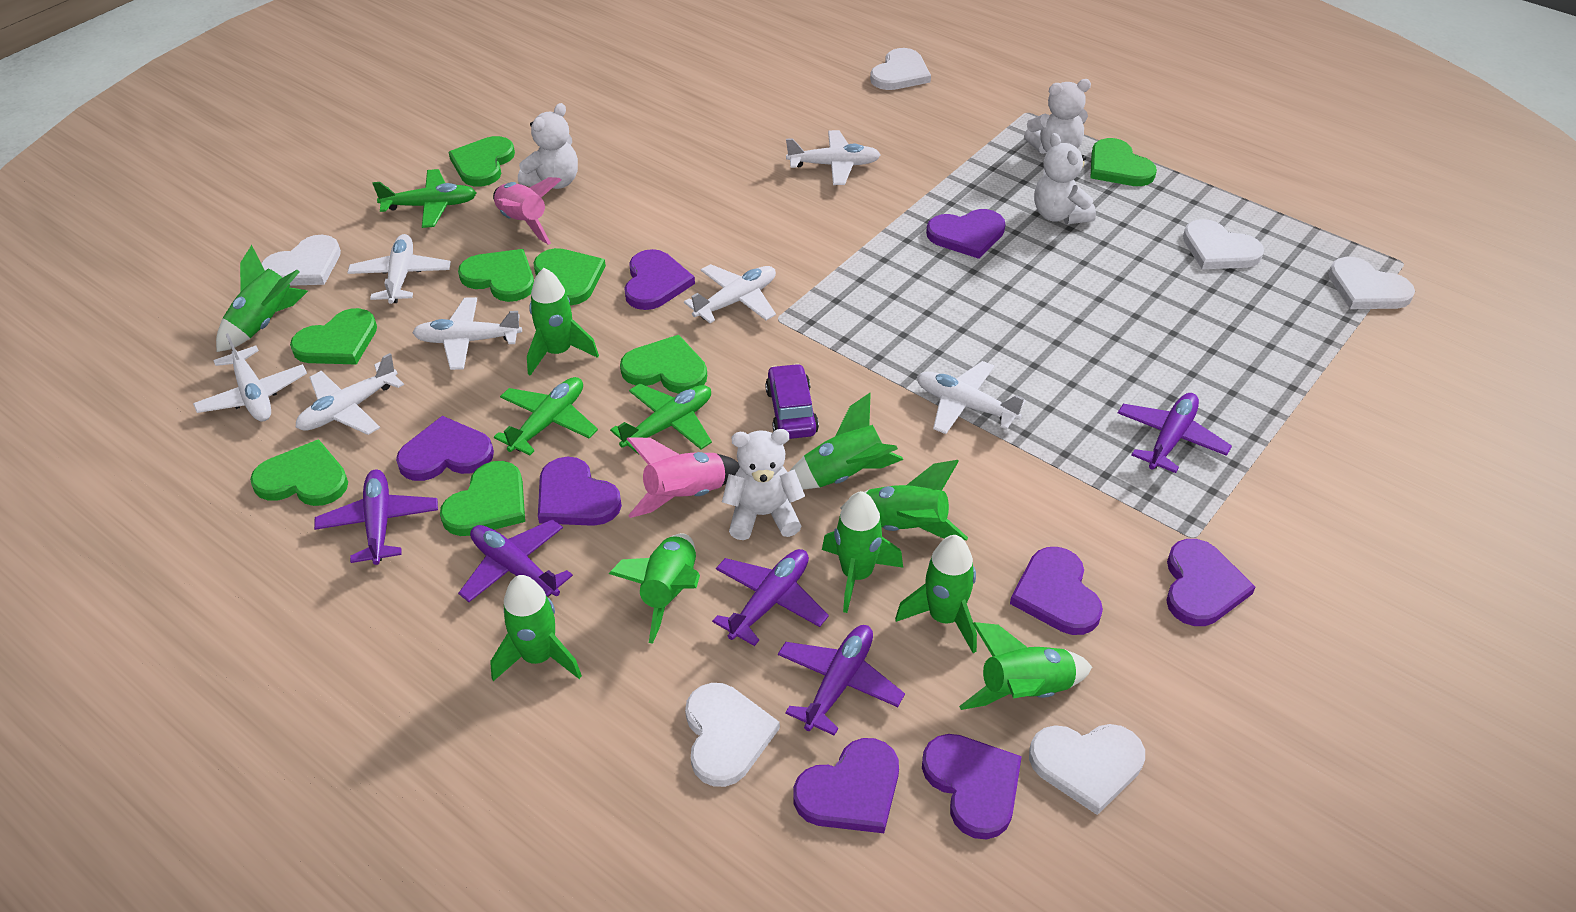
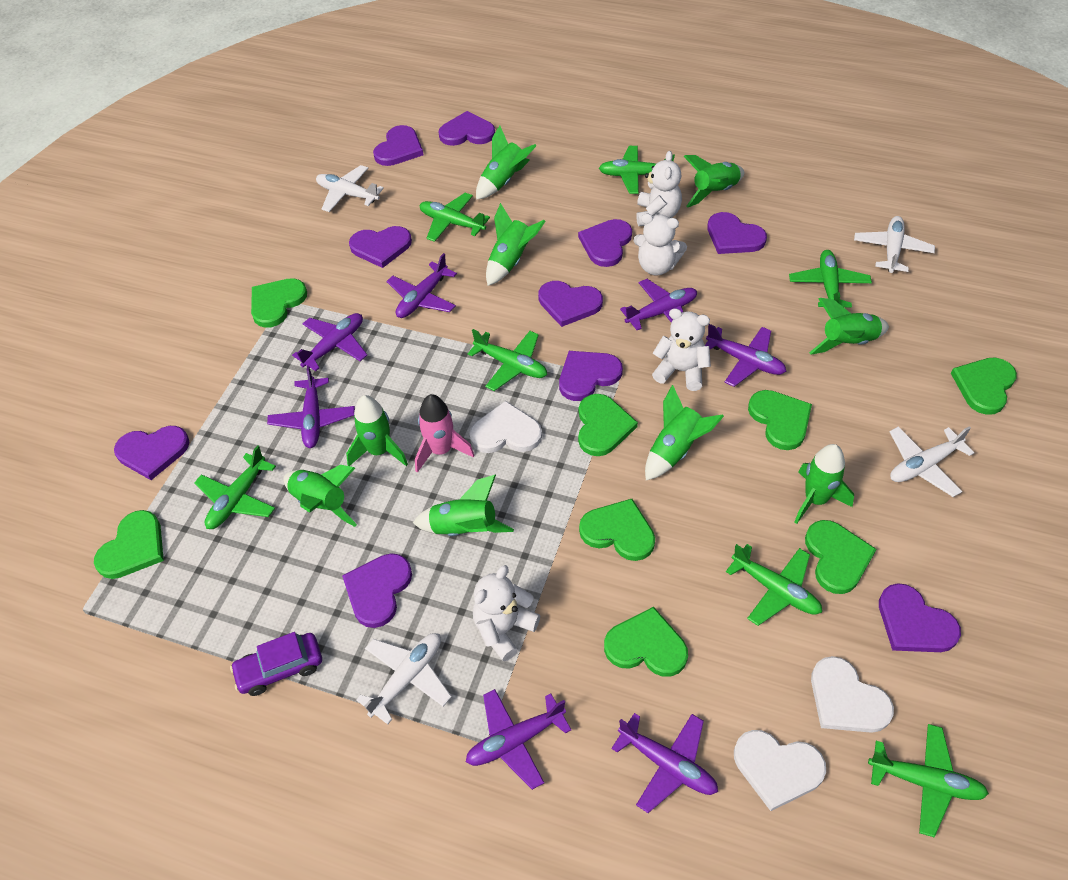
green plane: [372,169,476,228] [494,377,598,455] [610,384,712,455] = 3 -> [194,445,276,529] [419,193,490,242] [468,329,547,391] [599,146,675,194] [726,544,822,626] [789,250,872,308] [868,724,989,837] = 7
pink rocket: [493,177,561,245] [627,437,740,518] = 2 -> [415,394,474,473] = 1
purple heart: [396,416,494,481] [538,457,622,526] [624,249,695,310] [793,738,899,833] [922,734,1022,839] [926,209,1005,259] [1010,547,1103,635] [1166,539,1255,626] = 8 -> [114,426,190,480] [342,553,412,628] [349,226,412,268] [373,125,423,166] [438,111,495,146] [538,281,603,327] [559,351,623,401] [578,219,632,267] [707,212,767,254] [879,583,961,652] = 10
purple plane: [314,470,438,565] [458,519,573,602] [712,549,829,646] [778,625,905,736] [1118,393,1232,473] = 5 -> [267,365,355,448] [292,313,367,371] [386,253,457,318] [466,689,571,790] [611,713,718,813] [620,279,697,330] [705,324,786,387] = 7
white heart: [261,235,341,286] [685,683,780,787] [870,48,931,90] [1029,724,1145,815] [1183,219,1264,269] [1329,257,1415,309] = 6 -> [469,401,542,453] [734,730,826,811] [811,656,894,733] = 3
white plane: [193,333,307,422] [296,353,404,435] [347,234,451,304] [412,297,522,370] [684,264,776,323] [786,130,881,185] [917,361,1026,434] = 7 -> [316,165,384,212] [356,633,452,725] [854,216,935,273] [890,426,974,497] = 4

